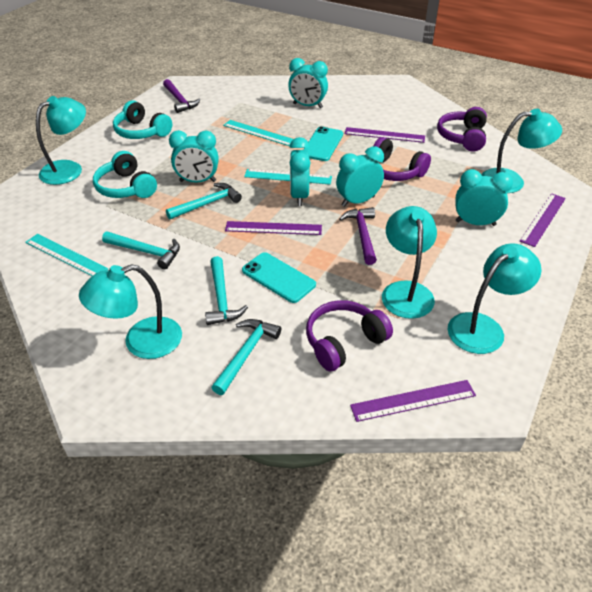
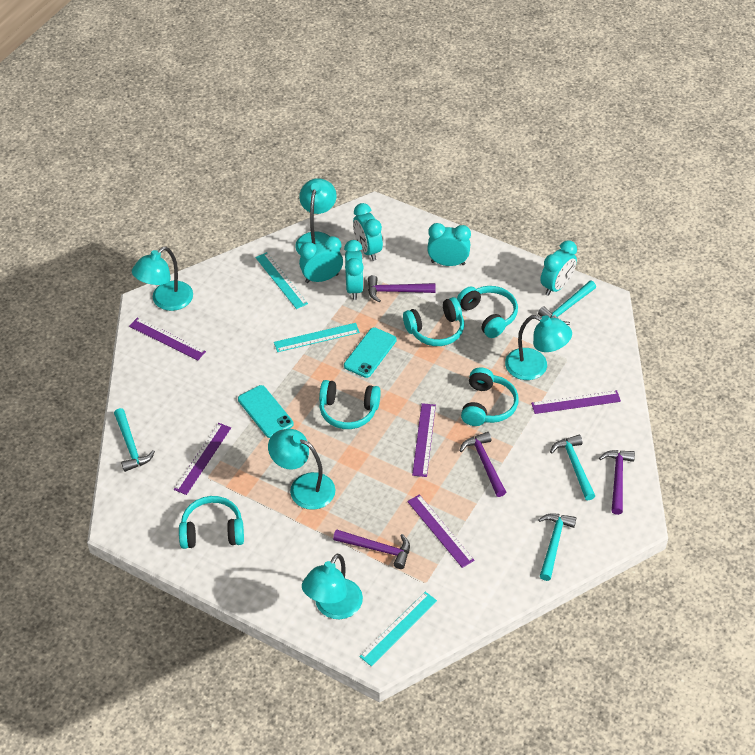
purple hammer: [163,79,200,113] [339,207,377,265] = 2 -> [333,529,410,569] [368,275,436,302] [459,432,506,497] [599,450,635,515] = 4
purple headphones: [306,300,393,371] [374,137,431,181] [437,107,487,151] = 3 -> none = 0
purple ruler: [225,221,322,235] [345,127,425,143] [350,380,476,422] [520,193,566,247] = 4 -> [129,318,206,360] [174,423,231,495] [407,494,475,568] [412,403,436,477] [531,390,621,414] = 5
turquoise headphones: [93,151,157,198] [113,100,172,139] = 2 -> [179,496,244,549] [319,380,381,429] [403,297,464,346] [457,286,518,338] [461,367,518,426] = 5

